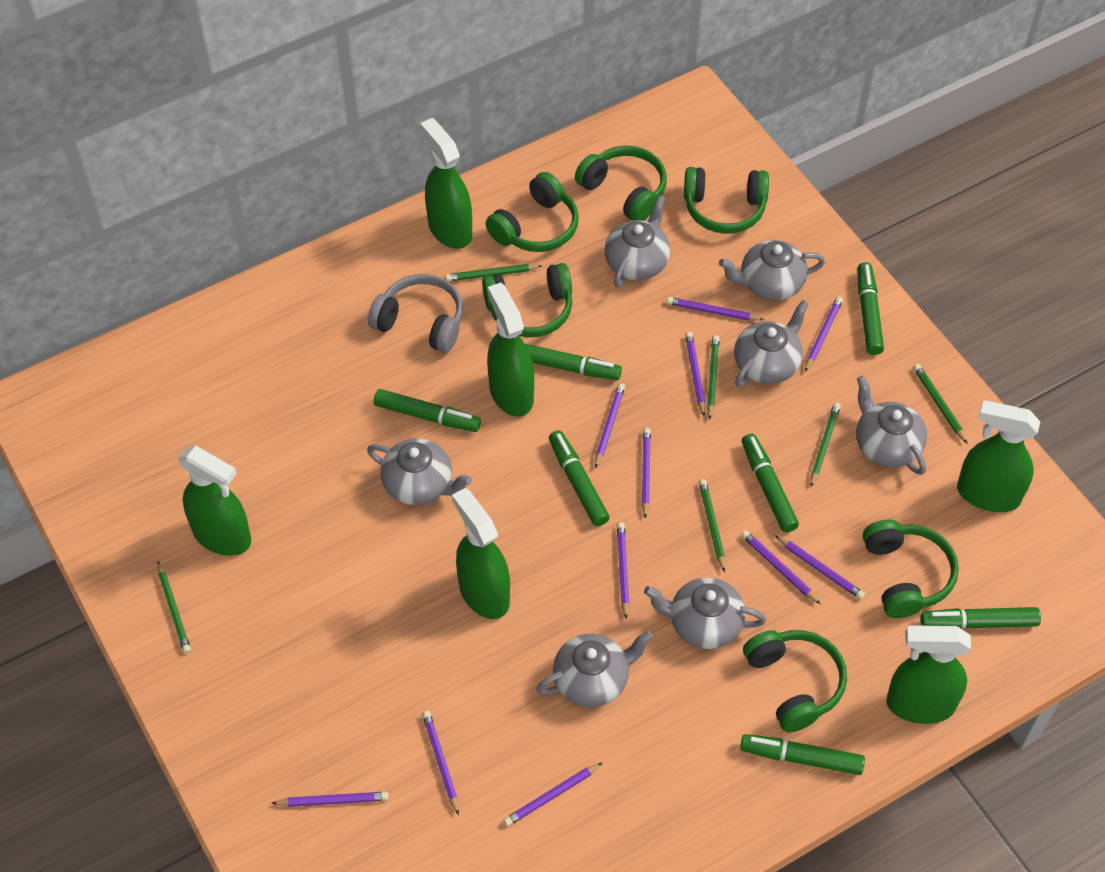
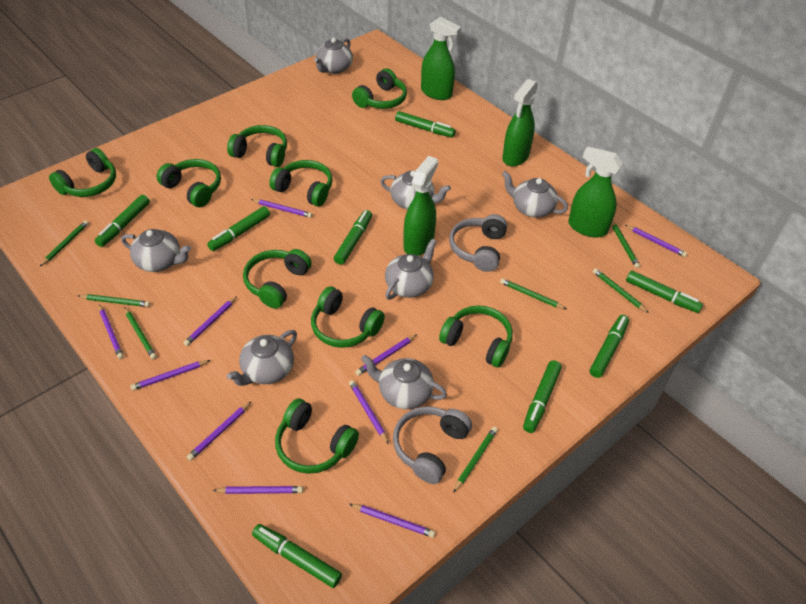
green headphones: [482,263,572,337] [486,172,579,252] [575,146,667,221] [684,167,769,234] [743,630,847,733] [863,519,959,618] = 6 -> [49,148,116,197] [157,159,221,207] [227,125,287,167] [243,249,312,309] [269,160,333,207] [275,398,359,474] [311,286,385,348] [352,68,407,109] [439,306,513,368] = 9
green marker: [374,389,481,432] [525,344,622,380] [549,430,610,526] [740,734,865,775] [742,433,799,533] [857,262,884,355] [920,607,1041,628] = 7 -> [95,195,150,247] [207,206,270,251] [252,524,342,588] [334,210,372,265] [395,111,456,137] [523,360,562,433] [590,315,629,378] [626,271,703,313] = 8
green pencil: [158,561,191,653] [445,264,542,281] [699,479,725,572] [707,335,720,420] [810,403,841,487] [913,364,968,444] = 6 -> [39,220,89,267] [78,294,150,307] [124,307,157,359] [453,427,498,493] [500,278,566,309] [593,268,649,313] [612,221,640,268] = 7
green spray bottle: [178,445,251,556] [420,118,472,249] [452,488,510,619] [487,283,534,417] [886,625,971,724] [957,400,1041,512] = 6 -> [403,156,438,256] [421,17,461,100] [502,79,538,167] [568,147,623,238] = 4
grey headphones: [368,274,463,353] = 1 -> [393,406,472,484] [449,214,507,272] = 2
purple pencil: [272,792,389,807] [422,711,459,815] [504,762,603,826] [595,383,625,468] [617,522,629,619] [642,428,651,519] [666,297,764,321] [685,332,705,416] [741,530,820,604] [775,535,865,600] [805,296,843,372] = 11 -> [99,304,124,359] [130,360,210,391] [183,296,237,346] [187,402,251,461] [213,486,303,494] [251,199,312,218] [349,380,389,444] [349,504,435,538] [355,335,417,376] [625,225,687,257] = 10

